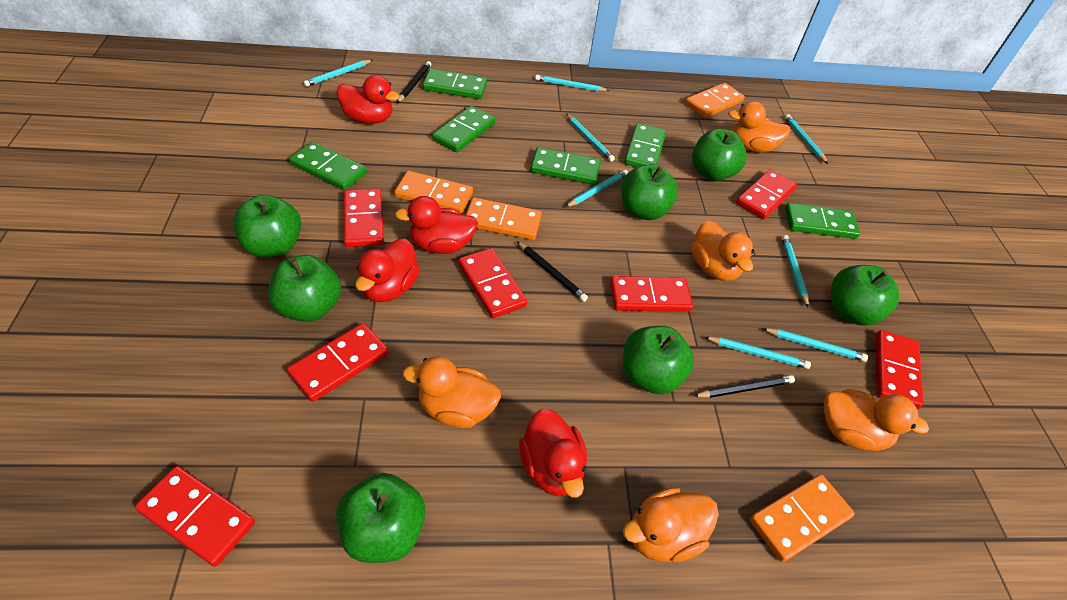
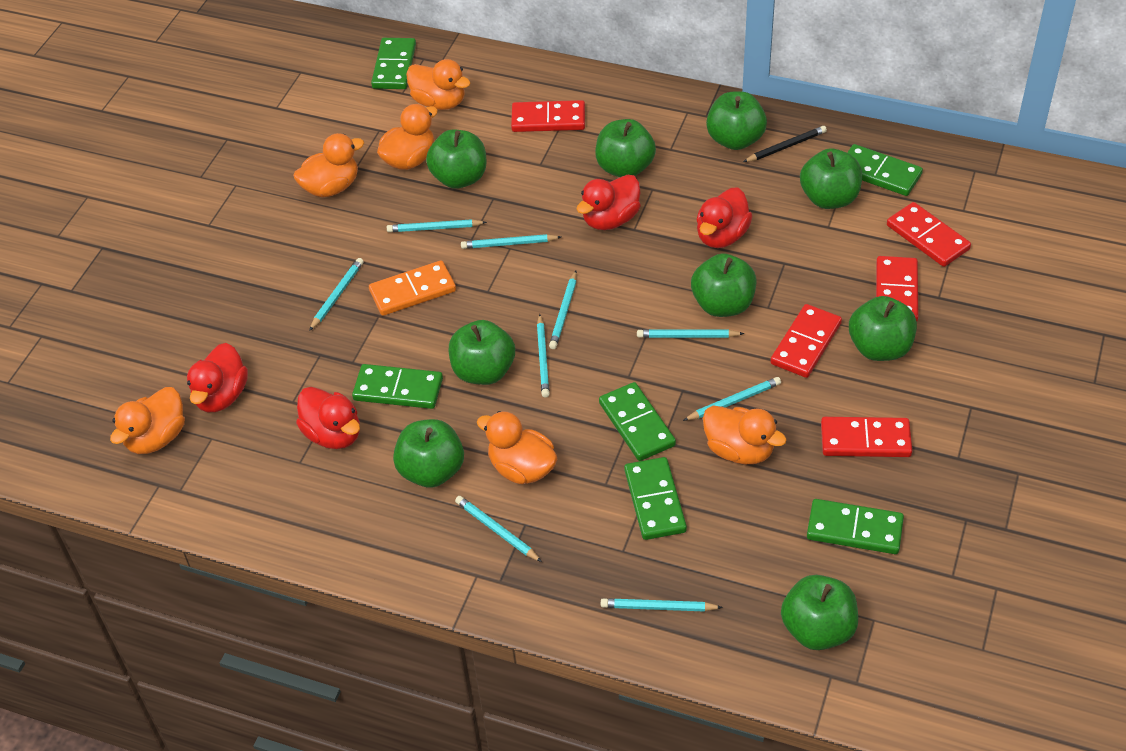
black pencil: [397,61,431,103] [517,241,588,302] [694,375,795,398] = 3 -> [743,126,827,162] = 1
green apple: [232,195,302,257] [268,255,341,322] [336,473,426,563] [621,164,678,220] [623,326,694,394] [692,129,747,181] [831,265,899,326] = 7 -> [393,419,464,488] [426,129,487,189] [449,320,515,385] [595,119,656,177] [691,253,756,317] [706,91,767,150] [781,575,858,650] [800,148,862,209] [849,296,917,361] = 9
orange domino: [394,171,473,214] [466,197,542,240] [685,83,745,118] [750,474,855,562] = 4 -> [369,260,456,316] = 1
orange duck: [403,356,501,428] [623,488,719,562] [691,220,754,281] [728,101,791,152] [824,389,929,451] = 5 -> [110,387,185,454] [293,133,364,197] [377,104,438,170] [406,59,470,110] [477,411,557,484] [703,406,787,464] = 6
red domino: [135,466,255,567] [287,323,388,402] [344,189,384,247] [458,248,527,318] [610,276,693,312] [736,169,797,219] [876,330,924,409] = 7 -> [511,100,585,132] [770,304,842,378] [821,417,912,457] [876,256,918,321] [887,202,971,267] = 5
turquoise pencil: [303,60,372,87] [535,75,610,92] [565,170,628,207] [566,114,615,162] [704,337,811,369] [762,328,868,362] [782,235,809,307] [785,114,828,164] = 8 -> [309,258,364,331] [387,219,487,232] [455,496,542,562] [461,234,561,249] [537,314,550,398] [549,271,577,349] [601,598,723,612] [637,329,744,338] [683,377,781,421] = 9

